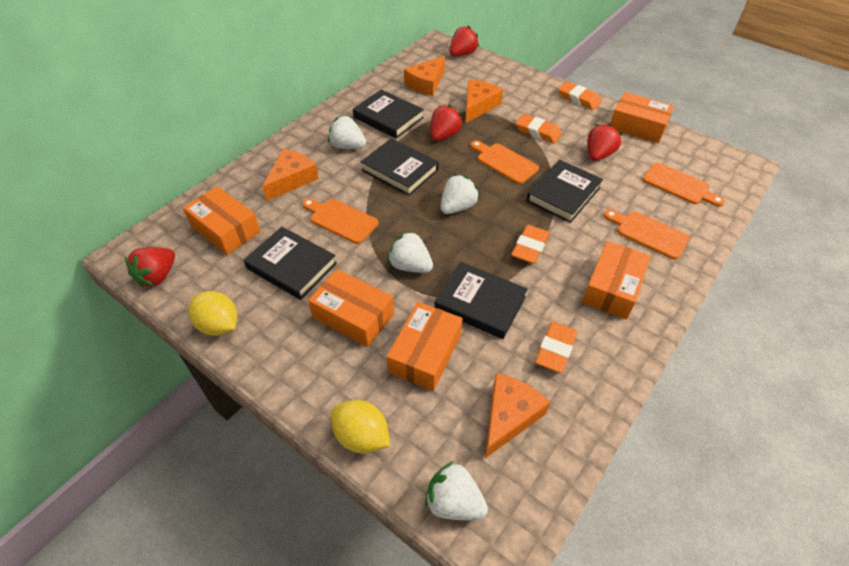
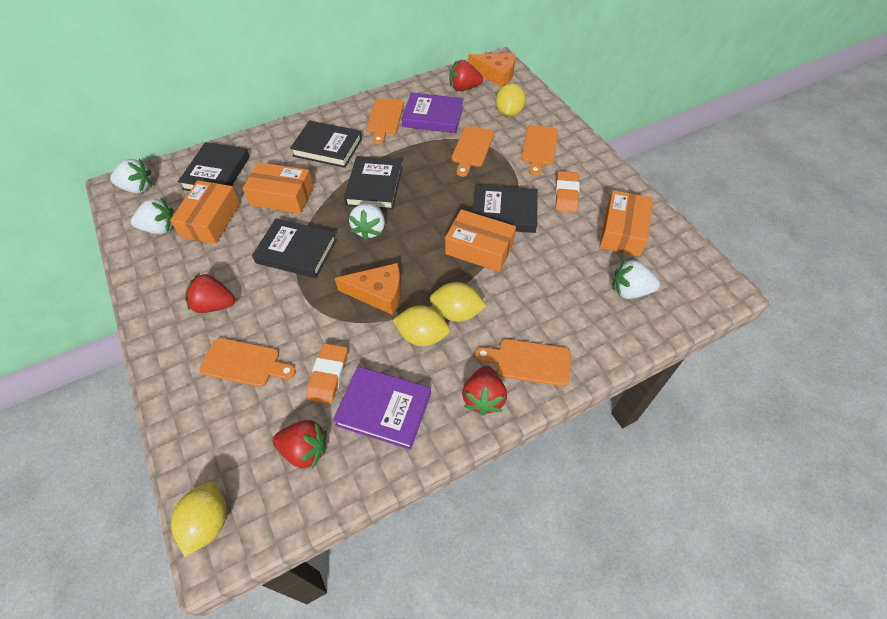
orange box: [183,186,261,255] [308,269,394,347] [387,302,463,391] [582,241,651,319] [610,92,674,143] = 5 -> [170,180,240,244] [243,162,314,214] [445,209,516,272] [599,190,653,257] = 4
orange cheese: [262,149,319,201] [404,56,445,96] [465,79,503,123] [485,373,551,458] = 4 -> [335,263,401,315] [468,53,515,87] = 2
orange cutting board: [302,198,378,244] [471,140,539,184] [604,209,690,259] [642,162,725,207] = 4 -> [199,338,296,387] [366,98,404,145] [452,126,494,177] [475,339,571,386] [521,125,558,176] = 5
orange eraser: [511,225,550,264] [516,114,562,143] [535,322,577,373] [558,81,601,110] = 4 -> [307,343,348,404] [555,171,580,212] = 2
purple book: none = 0 -> [333,366,431,450] [401,92,464,133] = 2
yellow lemon: [188,291,237,336] [331,400,390,454] = 2 -> [171,481,227,557] [393,305,450,346] [430,282,486,322] [495,83,526,117] = 4

